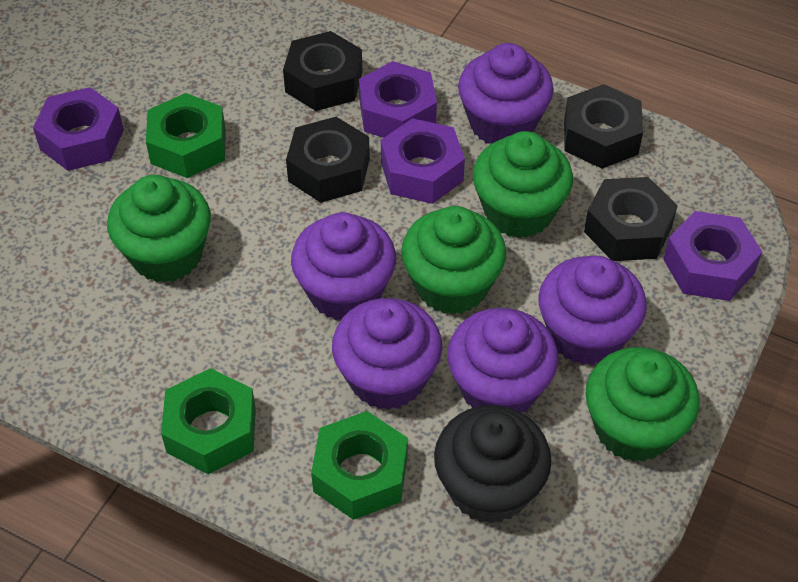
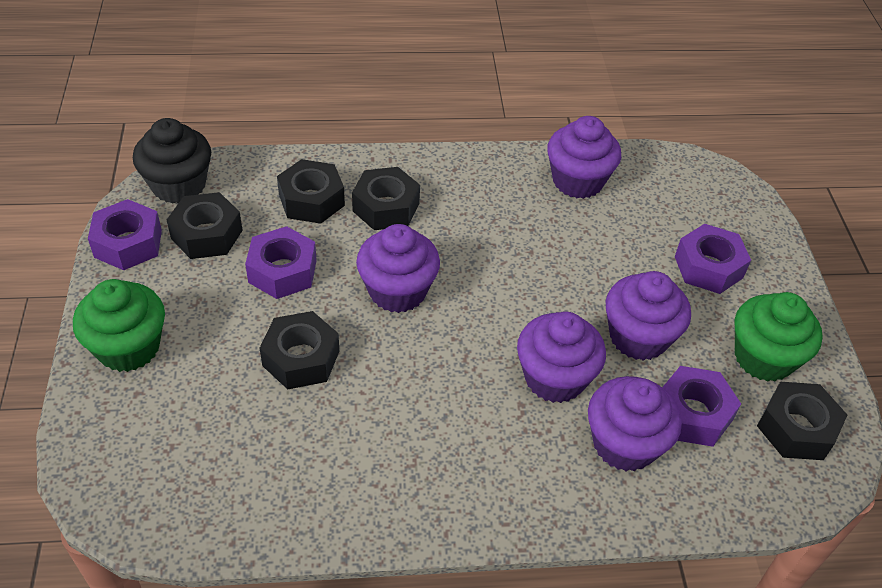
black nut: [283,31,363,111] [286,117,370,203] [564,84,643,169] [584,177,678,261] = 4 -> [167,192,243,259] [260,311,339,389] [277,159,345,224] [352,167,420,230] [757,382,847,460] = 5
green cupcake: [107,175,211,283] [401,206,506,315] [473,131,573,238] [585,347,700,462] = 4 -> [73,279,165,372] [735,292,823,382] = 2
green nut: [146,93,226,178] [161,368,256,474] [311,411,408,520] = 3 -> none = 0

